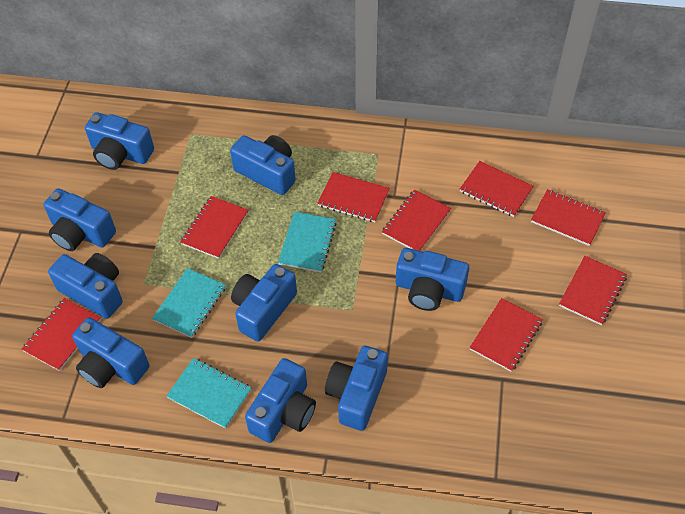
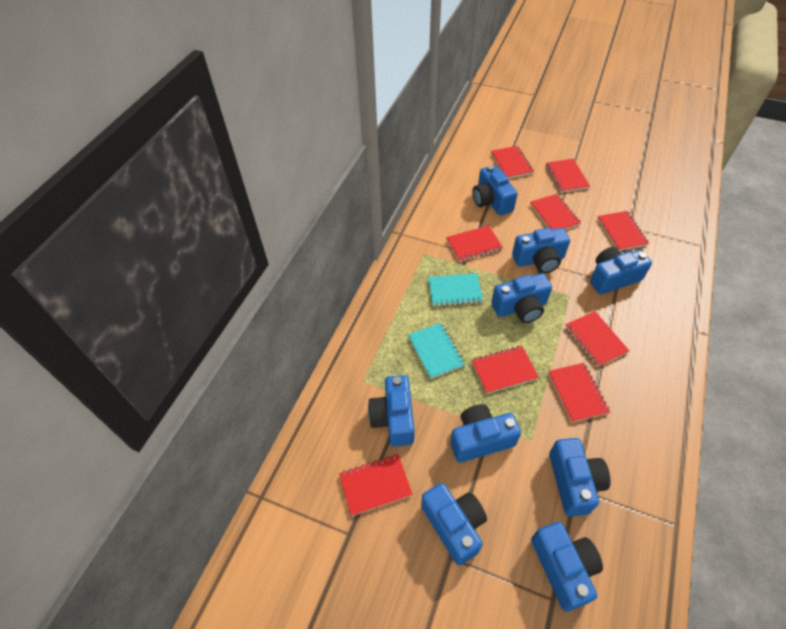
red notebook: [22,298,101,371] [180,196,249,259] [317,172,390,222] [382,190,451,251] [460,161,534,217] [470,298,543,372] [531,189,606,246] [559,256,627,325] = 8 -> [339,454,413,516] [446,225,503,262] [472,346,539,394] [491,146,534,179] [530,194,581,230] [546,159,590,193] [548,363,610,423] [565,311,629,367] [597,211,649,251] = 9
turquoise notebook: [152,268,226,338] [166,358,251,429] [278,212,337,272] = 3 -> [408,323,465,379] [428,273,483,307] = 2

